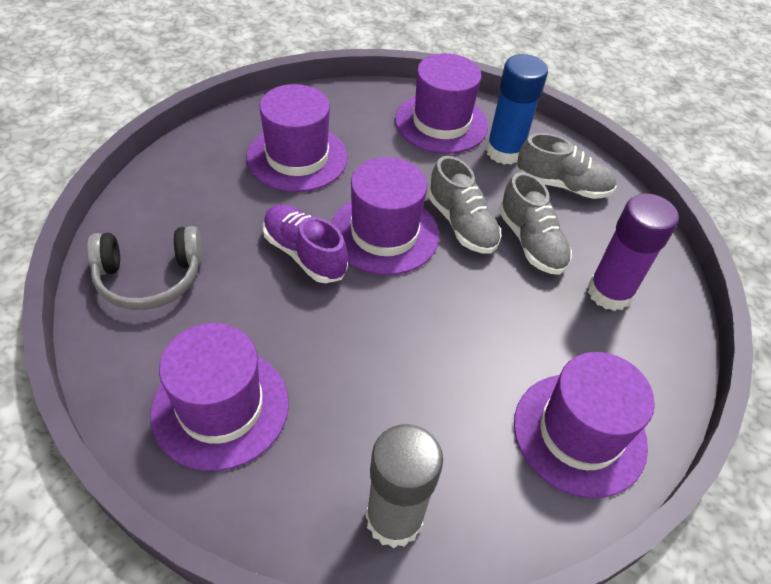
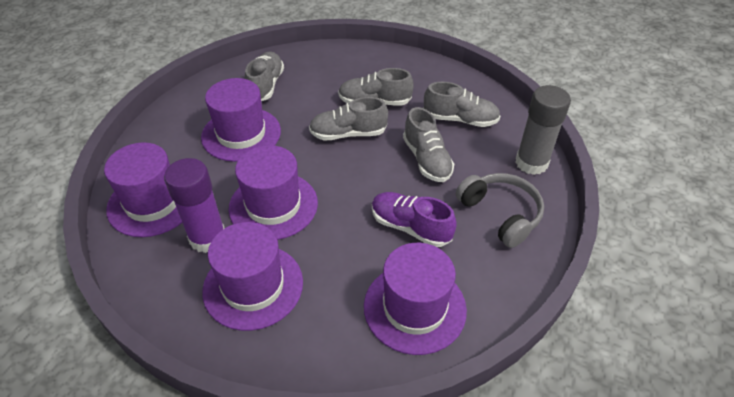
blue glue stick: [486,54,548,165] = 1 -> none = 0
grey shoe: [428,156,501,253] [499,172,572,275] [516,133,617,199] = 3 -> [245,52,284,101] [309,97,388,140] [338,68,414,105] [403,107,454,182] [424,82,500,127] = 5

